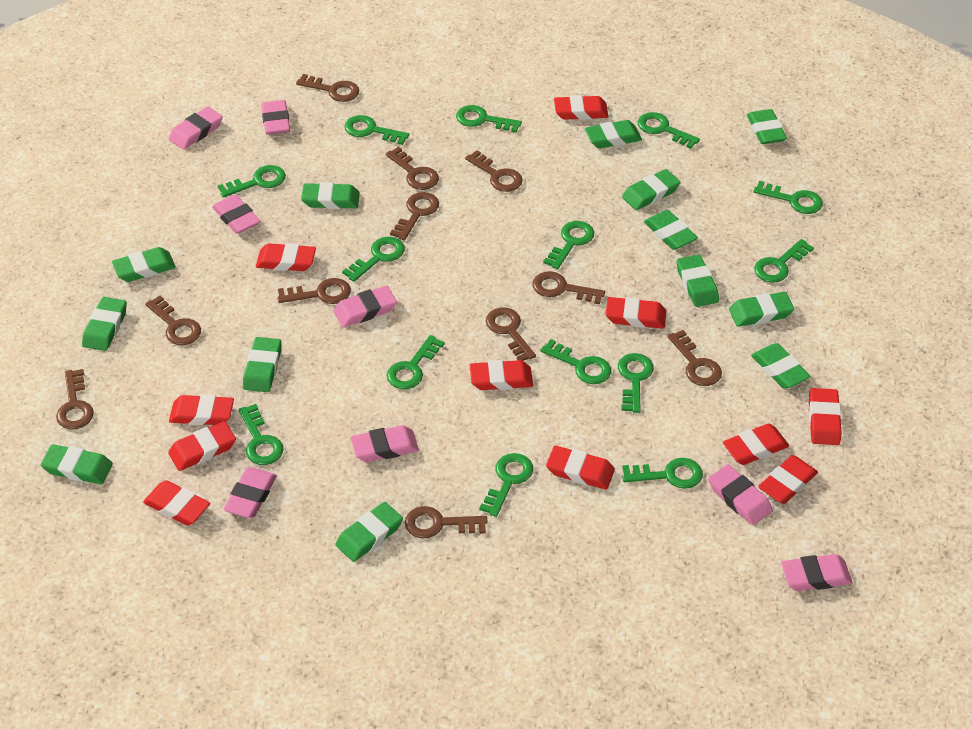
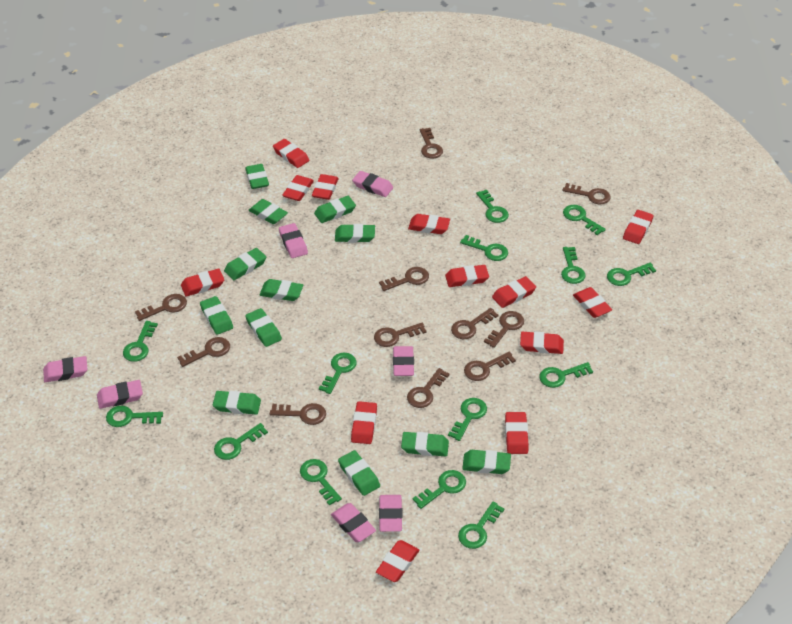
green eraser: [41,444,113,484] [82,297,127,351] [112,247,176,282] [243,337,282,392] [301,182,360,209] [336,502,403,562] [585,120,642,149] [622,169,681,210] [644,210,698,250] [676,255,719,307] [729,292,794,327] [747,109,787,144] [751,343,811,389] = 13 -> [200,296,233,335] [213,391,261,414] [224,248,266,280] [245,164,269,189] [245,308,282,347] [248,199,288,224] [259,279,303,301] [314,196,356,223] [335,224,375,243] [338,450,380,496] [401,432,449,456] [462,450,511,474] = 12
pink eraser: [169,107,223,150] [212,195,261,234] [223,467,277,518] [261,100,290,135] [333,286,397,327] [351,425,419,462] [708,465,773,525] [781,554,852,591] = 8 -> [43,356,87,382] [97,380,143,409] [279,223,308,258] [331,503,376,542] [352,171,393,197] [379,495,402,532] [393,346,414,376] = 7
red eraser: [143,480,210,526] [168,421,236,471] [169,395,234,425] [256,243,316,271] [470,360,533,390] [546,446,615,490] [554,95,609,120] [606,297,666,329] [723,423,789,465] [758,455,818,504] [809,388,842,445] = 11 -> [181,269,224,296] [273,139,309,168] [282,175,314,201] [312,174,338,200] [351,401,377,444] [376,540,419,582] [408,214,450,234] [445,265,489,287] [492,276,536,308] [505,412,529,454] [520,331,564,354] [573,287,612,318] [623,210,654,244] = 13

